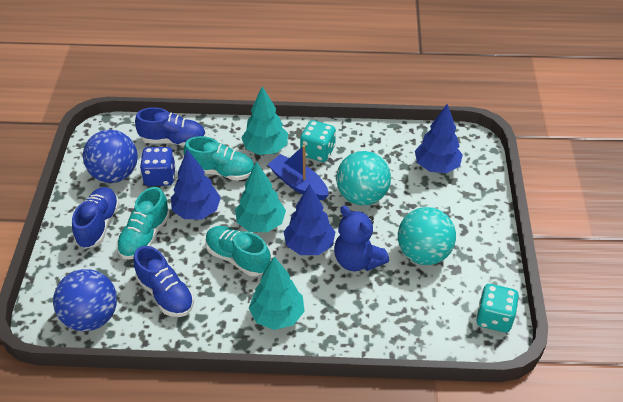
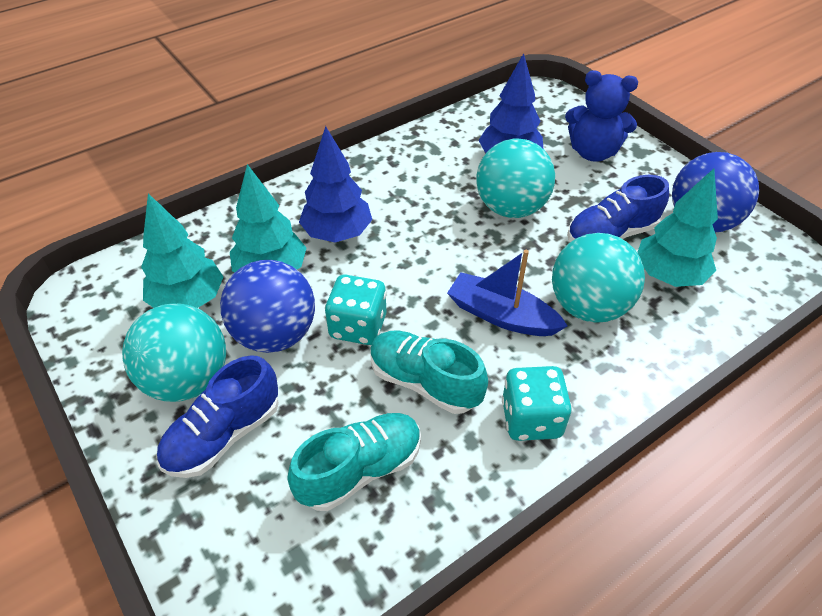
blue dice: [140,147,176,186] = 1 -> none = 0
blue shoe: [72,187,120,249] [133,246,194,317] [135,107,206,146] = 3 -> [156,355,279,478] [567,175,669,242] = 2
blue tree: [171,149,221,219] [284,184,335,255] [415,104,463,173] = 3 -> [299,126,372,242] [478,53,543,153] = 2
turquoise ball: [336,151,391,205] [398,207,456,265] = 2 -> [122,303,226,402] [476,138,555,218] [552,233,645,323] = 3
turquoise shoe: [117,187,170,259] [184,136,254,181] [205,226,271,276] = 3 -> [287,413,421,511] [370,331,488,414] = 2

